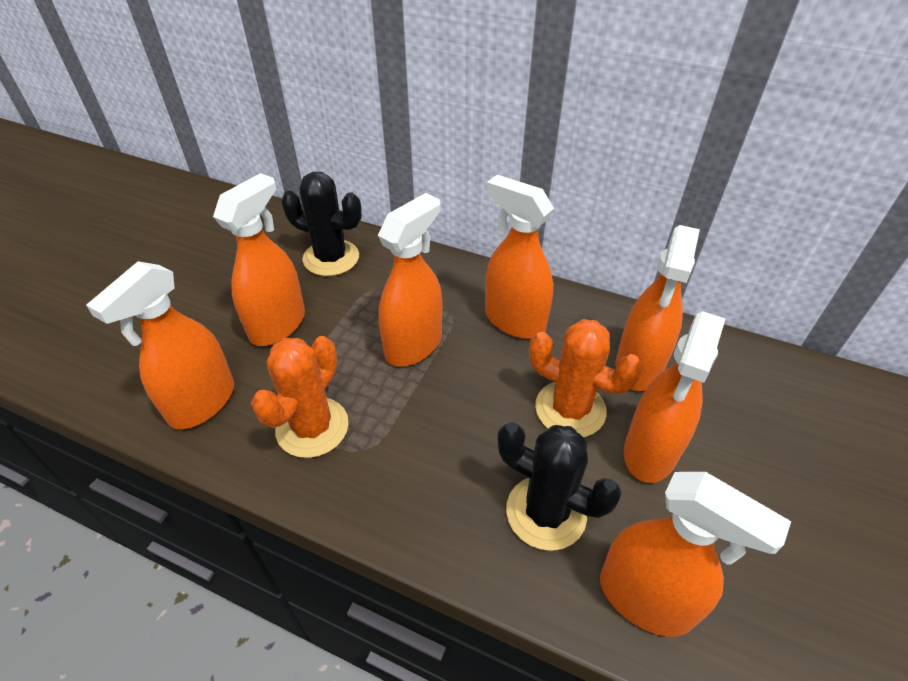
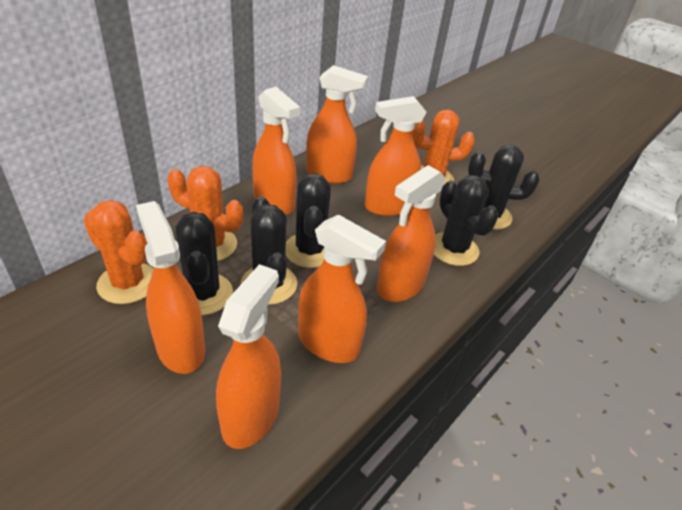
black cactus: [281,172,362,276] [497,422,622,551] = 2 -> [175,212,233,315] [241,196,298,305] [286,173,331,268] [434,175,499,266] [468,145,540,230] = 5
orange cactus: [251,336,349,458] [529,319,643,437] = 2 -> [83,200,154,304] [168,166,243,261] [413,110,475,190] = 3

